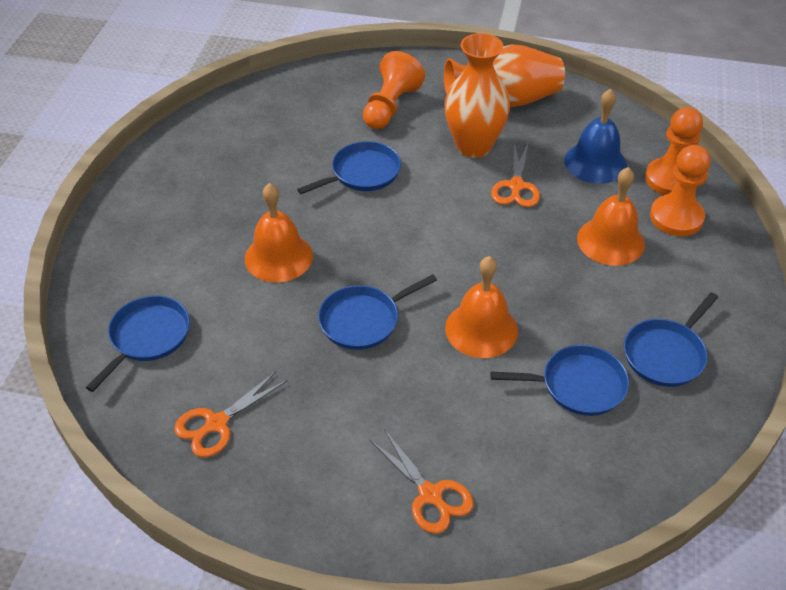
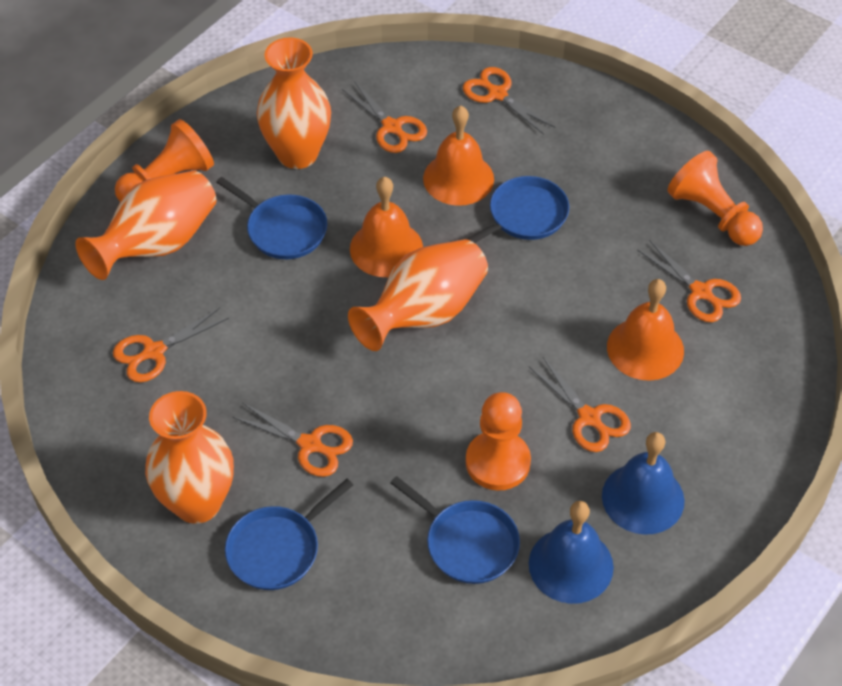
blue bell: [564,89,627,184] = 1 -> [529,501,614,604] [602,432,685,535] = 2
blue pan: [86,295,190,392] [297,141,401,194] [318,274,437,350] [490,345,629,416] [624,292,718,387] = 5 -> [216,177,328,259] [225,479,353,590] [391,476,520,584] [467,176,569,243] = 4
orange scissors: [174,371,287,457] [369,429,473,534] [491,142,540,207] = 3 -> [113,307,229,382] [233,402,353,477] [342,81,427,153] [463,67,555,135] [529,357,631,452] [637,240,741,322] = 6
orange vase: [444,33,510,158] [444,44,565,107] = 2 -> [75,170,216,280] [145,391,234,524] [257,37,331,169] [348,239,488,351] = 4

